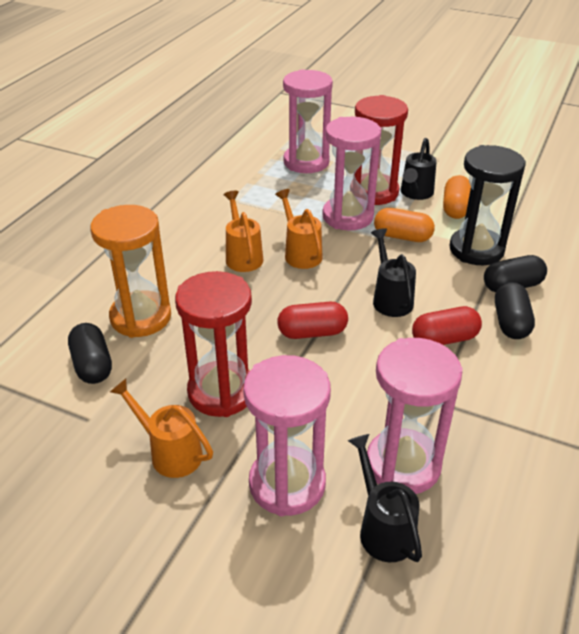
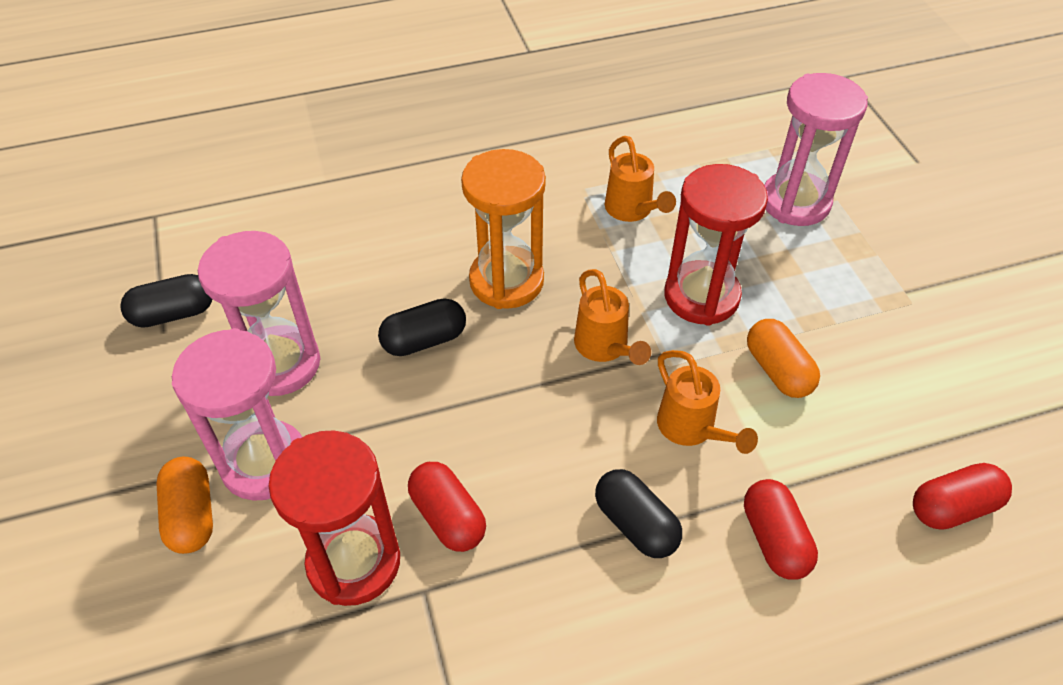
black hourglass: [450,145,526,265] = 1 -> none = 0
black watering can: [348,434,422,562] [371,228,416,317] [401,138,437,200] = 3 -> none = 0
pink hourglass: [243,355,331,516] [283,69,333,173] [322,117,381,230] [367,338,463,494] = 4 -> [172,328,302,501] [198,231,321,396] [764,73,868,226] = 3
red capsule: [277,302,348,339] [412,306,482,345] = 2 -> [408,462,486,552] [744,479,818,580] [913,463,1012,529] = 3

